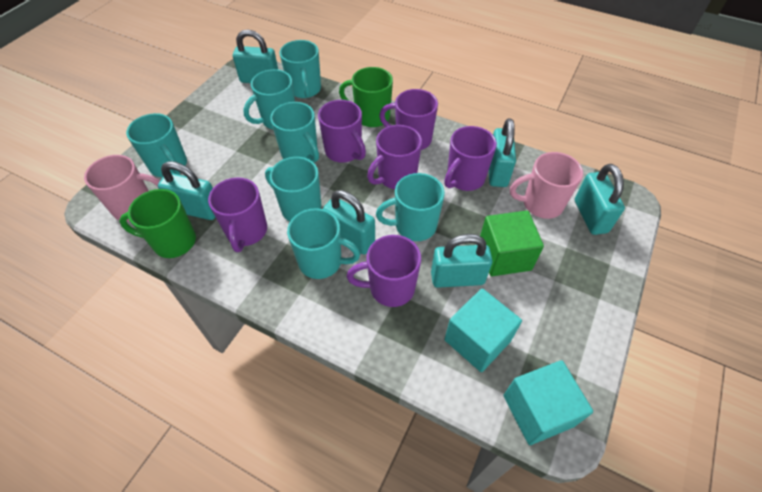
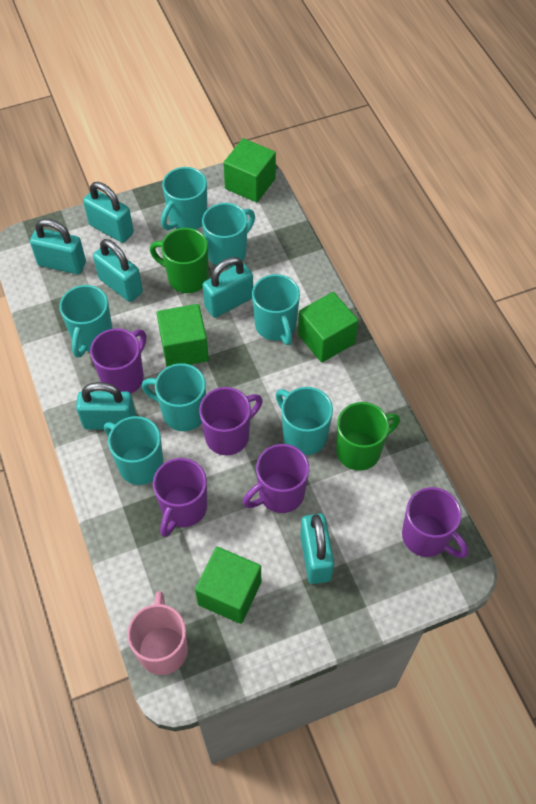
green cube: [480,211,544,276] = 1 -> [157,304,209,367] [195,547,261,624] [224,138,276,202] [298,292,358,362] = 4
pink mug: [84,155,160,222] [510,152,583,219] = 2 -> [127,591,188,675] = 1
purple mug: [208,178,267,252] [318,100,366,163] [347,235,421,307] [367,125,422,189] [379,89,438,150] [444,126,497,191] = 6 -> [90,328,146,393] [153,458,207,537] [199,387,263,455] [243,444,309,513] [402,487,468,558] = 5
turquoise cube: [445,289,522,372] [503,360,593,445] = 2 -> none = 0

